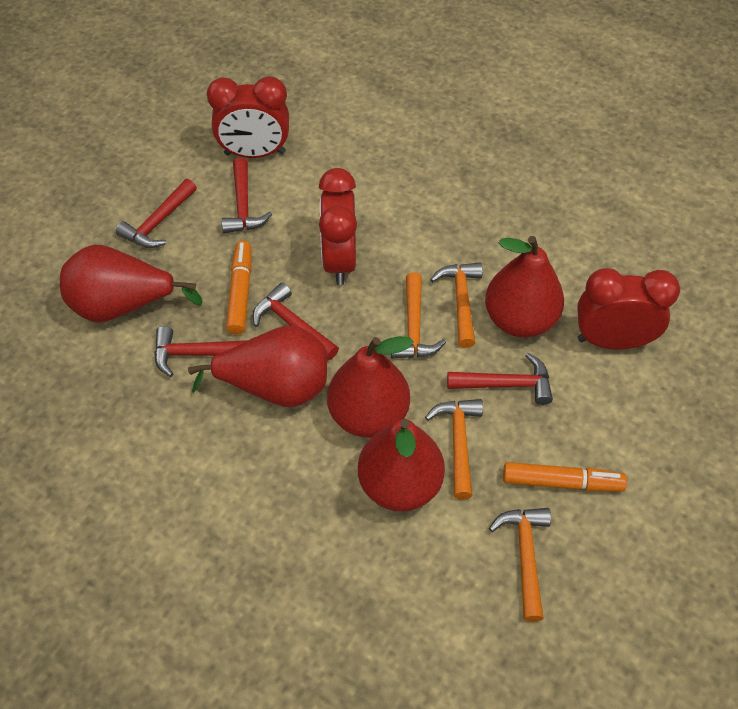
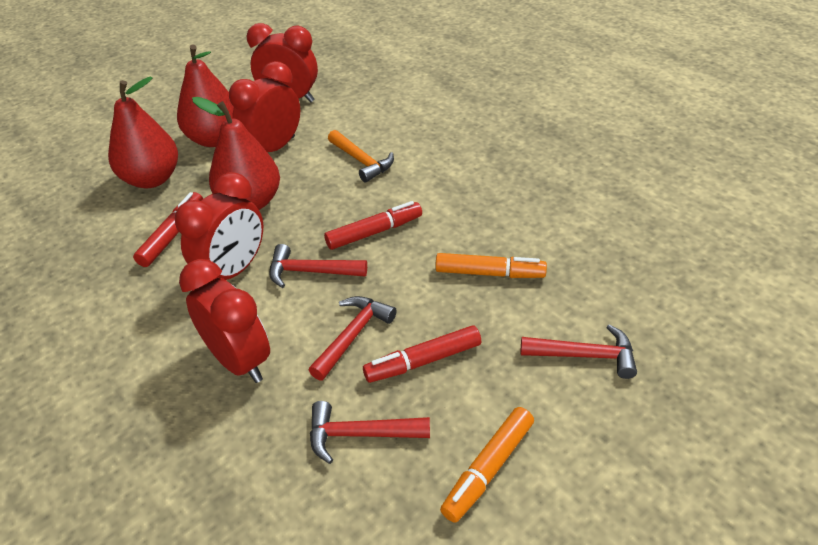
orange hammer: [391,272,446,359] [425,399,483,500] [430,262,483,348] [489,508,551,622] = 4 -> [328,130,394,183] = 1
red clock: [207,76,289,158] [319,168,357,285] [577,268,680,349] = 3 -> [175,172,263,280] [179,259,270,383] [229,61,300,152] [247,23,318,103] = 4
red hammer: [116,179,197,248] [154,326,248,377] [221,158,272,233] [253,282,339,360] [447,353,553,405] = 5 -> [269,244,367,288] [309,296,397,381] [310,401,430,464] [521,324,637,379] = 4
red marker: none = 0 -> [133,192,203,267] [324,201,422,250] [363,325,481,383] = 3
red pear: [60,245,203,322] [188,325,327,407] [327,336,414,438] [358,419,445,511] [485,236,564,337] = 5 -> [108,76,178,188] [177,44,234,147] [192,97,280,210] = 3

